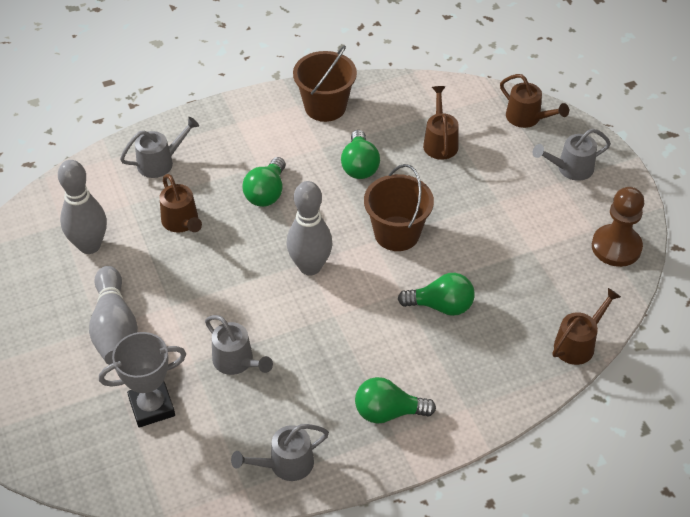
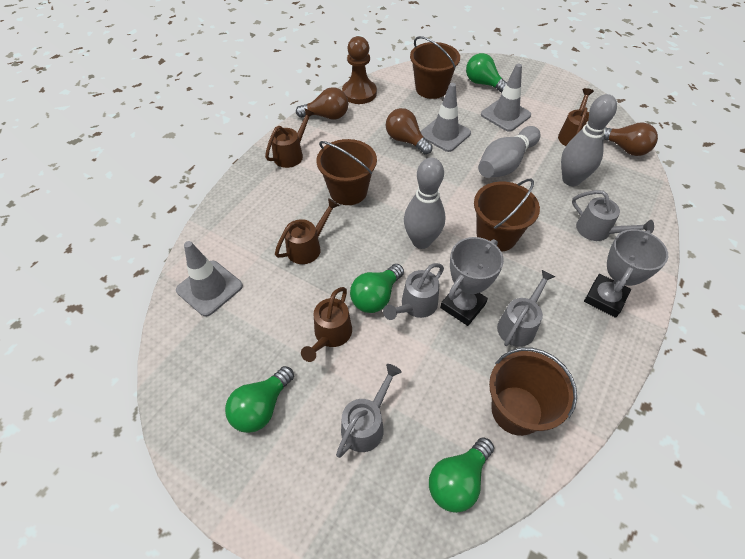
brown bucket: [293,45,357,122] [364,164,434,251] = 2 -> [317,139,377,205] [410,36,460,99] [474,179,540,252] [489,348,577,436] = 4
brown light bulb: none = 0 -> [296,87,348,120] [386,108,433,154] [604,122,658,156] = 3
grey traffic cone: none = 0 -> [176,241,243,317] [420,83,471,152] [481,64,531,132] = 3
grey trophy: [99,332,186,428] = 1 -> [440,237,504,326] [584,229,668,318] = 2

